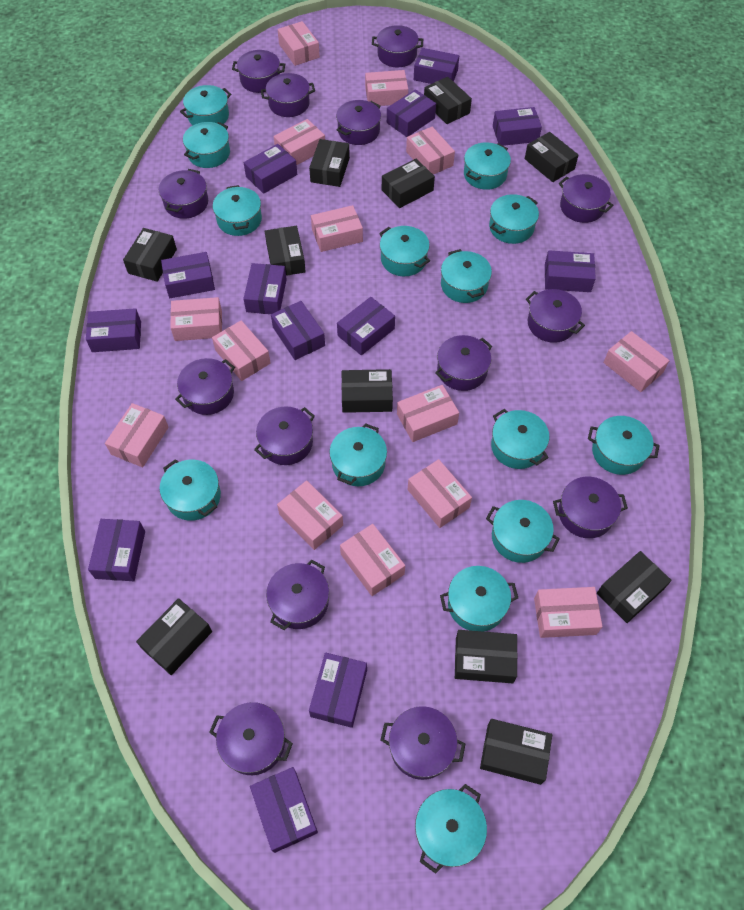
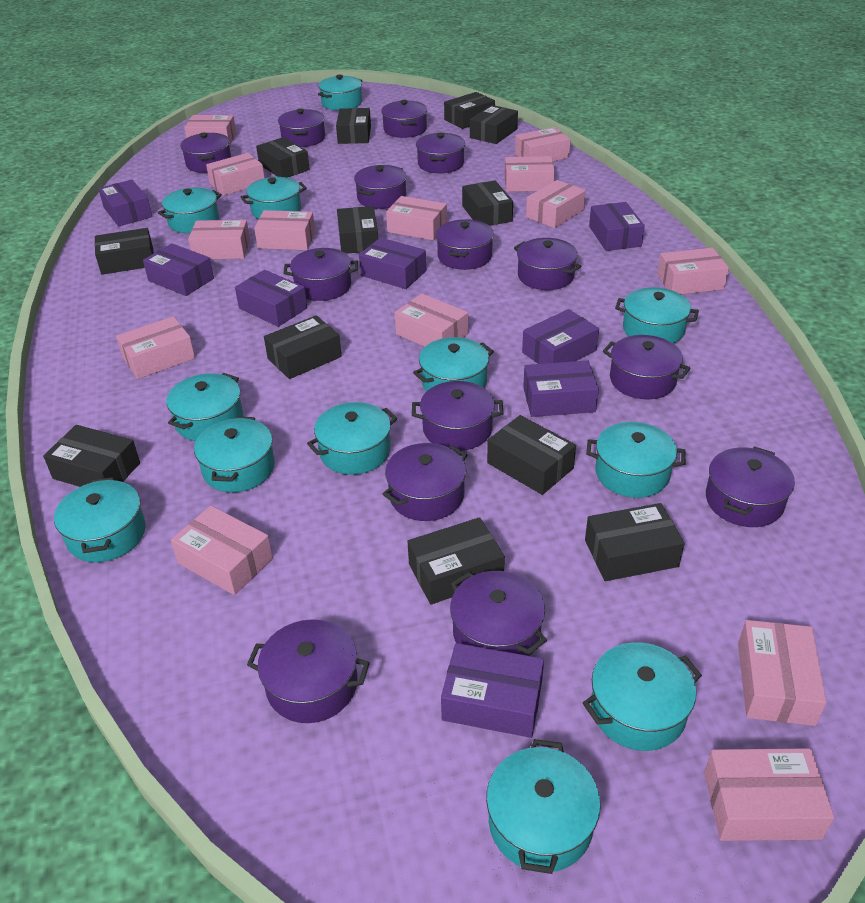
black box: [123,228,177,282] [136,598,212,675] [265,226,306,276] [309,139,350,187] [341,369,393,413] [382,159,435,208] [424,77,472,124] [455,630,518,683] [480,719,552,785] [525,132,579,182] [597,551,672,623] = 11 -> [43,425,140,487] [95,228,154,275] [256,137,310,178] [264,315,342,379] [336,108,371,144] [337,206,378,254] [407,517,505,605] [444,92,495,129] [462,180,513,226] [470,105,518,144] [487,415,576,495] [585,503,685,581] = 12
purple box: [86,308,141,352] [88,519,145,581] [161,252,215,298] [243,263,287,314] [244,144,297,194] [250,767,318,853] [271,301,325,360] [309,653,367,728] [337,297,395,355] [387,89,436,137] [414,48,459,84] [493,107,542,146] [545,250,596,292] = 13 -> [98,180,153,227] [143,243,214,296] [235,270,307,327] [359,237,426,289] [441,643,544,738] [522,309,599,364] [523,360,599,417] [589,202,645,251] = 8
turquoise pot: [160,459,221,521] [180,85,231,125] [183,122,230,168] [213,185,262,236] [329,423,387,486] [379,226,430,276] [415,784,487,874] [440,566,518,632] [441,249,492,303] [464,143,511,190] [486,500,560,563] [489,194,539,244] [491,409,549,469] [588,416,660,475] = 14 -> [54,477,146,562] [158,187,222,233] [166,373,243,441] [194,417,275,492] [241,177,307,219] [307,402,397,475] [318,75,363,110] [413,337,494,391] [486,739,601,874] [583,642,702,751] [586,422,686,498] [615,287,699,344] = 12

